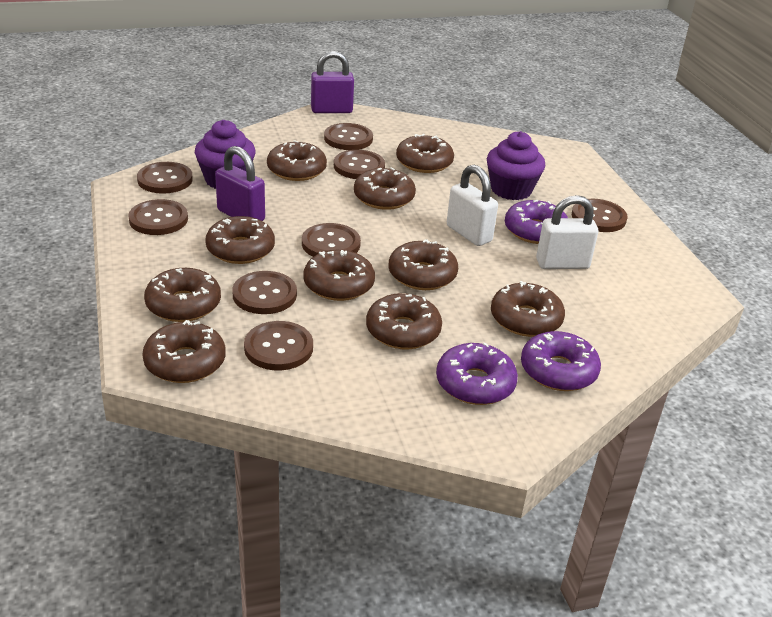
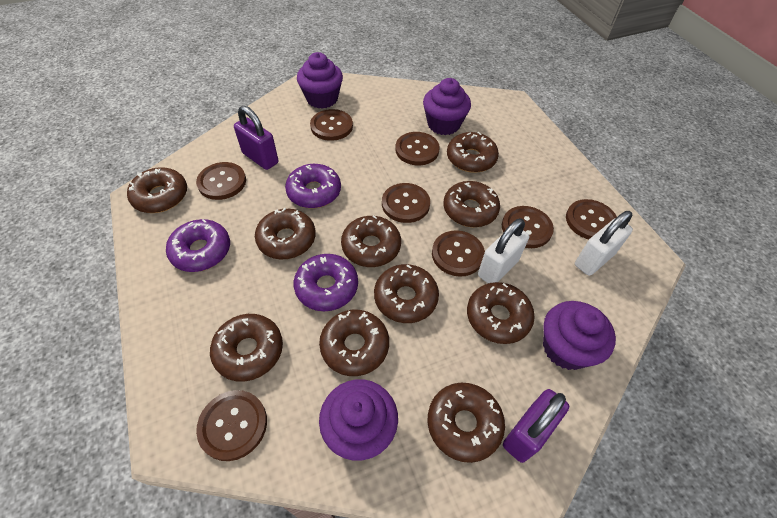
purple cupcake: [195,120,256,189] [487,131,546,200] = 2 -> [297,52,343,109] [319,379,398,461] [423,78,471,135] [543,301,616,370] = 4

